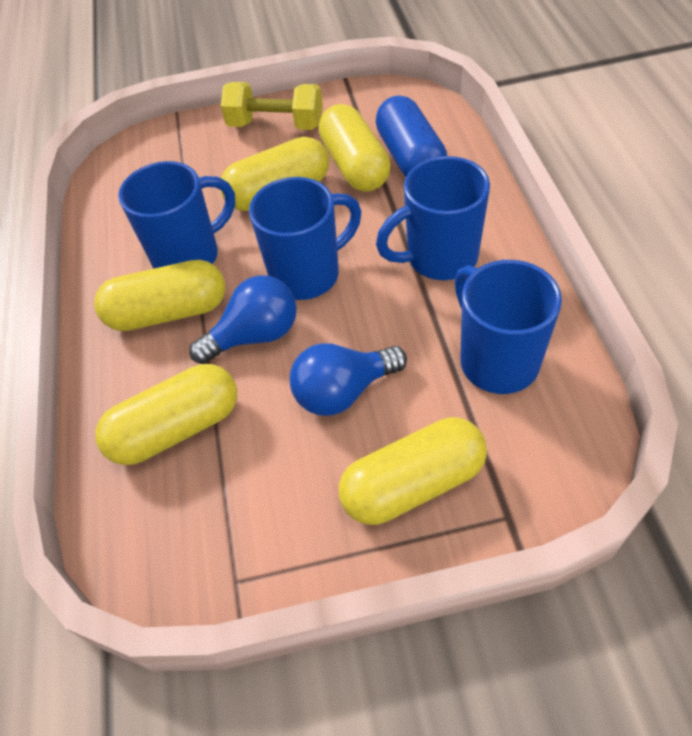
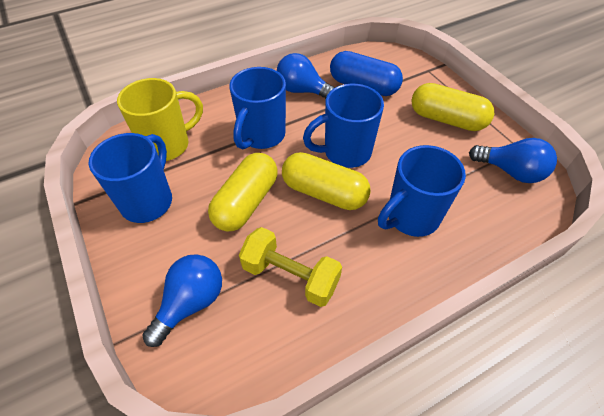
blue light bulb: [189,275,297,364] [290,343,407,416] = 2 -> [142,254,222,347] [277,53,334,99] [469,138,557,183] = 3
yellow capsule: [94,260,226,331] [95,364,237,465] [220,137,329,211] [319,104,391,192] [339,417,487,525] = 5 -> [208,153,278,232] [282,152,371,210] [411,83,494,131] = 3
yellow mug: none = 0 -> [117,78,203,161] = 1

